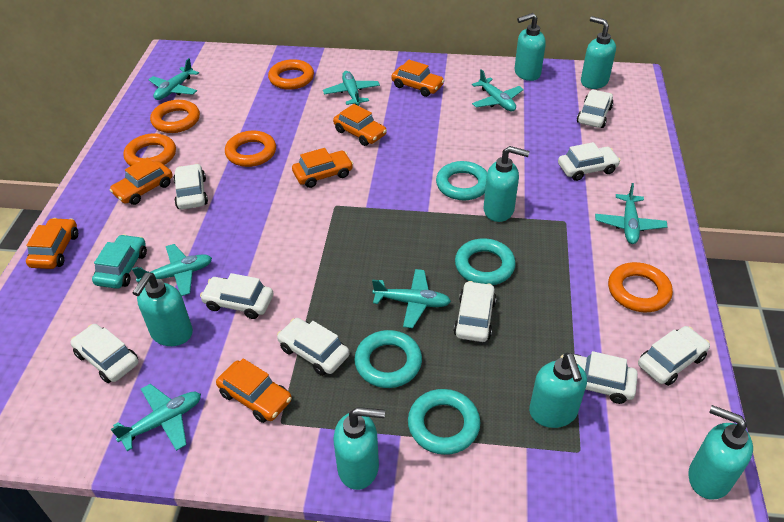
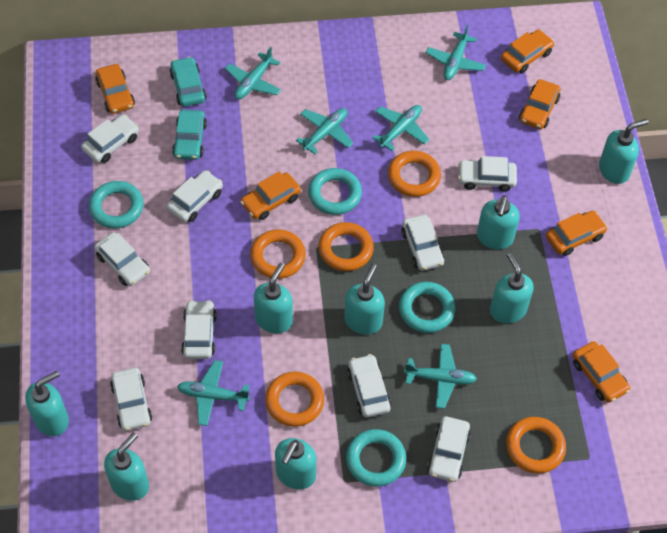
turquoise car: [92,234,147,289] = 1 -> [169,57,206,107] [172,110,207,160] = 2
turquoise plane: [111,384,201,451] [132,244,212,296] [148,58,199,100] [323,71,380,106] [372,269,451,328] [472,69,524,111] [595,183,667,244] = 7 -> [177,360,250,426] [225,47,281,99] [296,108,353,154] [372,105,430,151] [404,344,477,409] [426,25,486,80] = 6
turquoise soap dispenser: [132,273,193,346] [334,407,385,490] [483,146,530,222] [515,13,546,81] [529,353,587,428] [581,16,616,89] [688,405,753,500] = 7 -> [25,371,69,436] [104,432,149,501] [254,263,293,334] [275,438,316,489] [344,264,385,335] [477,195,520,249] [490,253,534,324] [599,119,648,184] = 8

